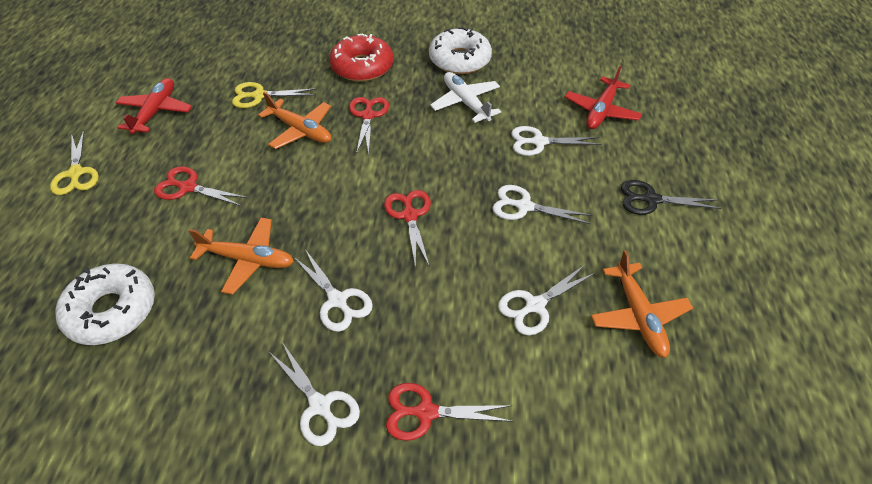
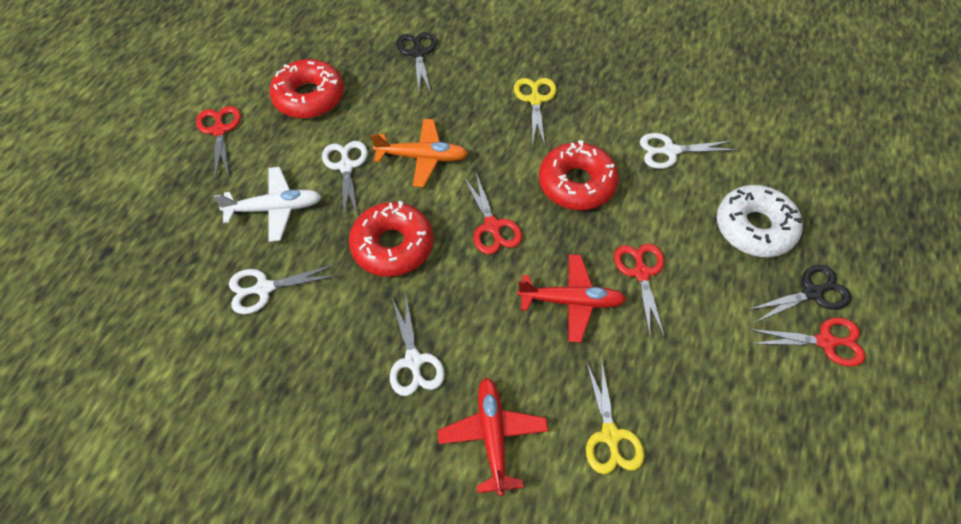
black scissors: [621,180,722,215] = 1 -> [396,32,437,94] [747,265,851,323] = 2
orange plane: [188,218,294,295] [258,92,332,149] [591,250,693,358] = 3 -> [371,119,468,187] = 1
red donut: [329,33,393,82] = 1 -> [270,59,344,119] [349,201,433,277] [539,140,619,210] = 3
white donut: [55,263,155,345] [429,27,492,74] = 2 -> [717,185,803,257] = 1
white scissors: [269,342,360,446] [294,249,373,332] [492,185,593,224] [498,265,595,336] [511,126,602,156] = 5 -> [229,265,337,314] [322,141,368,217] [390,297,445,396] [640,133,736,169] = 4

